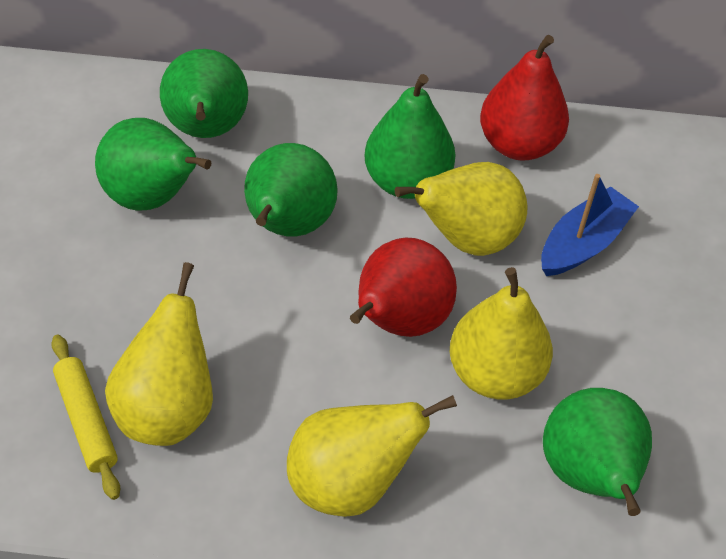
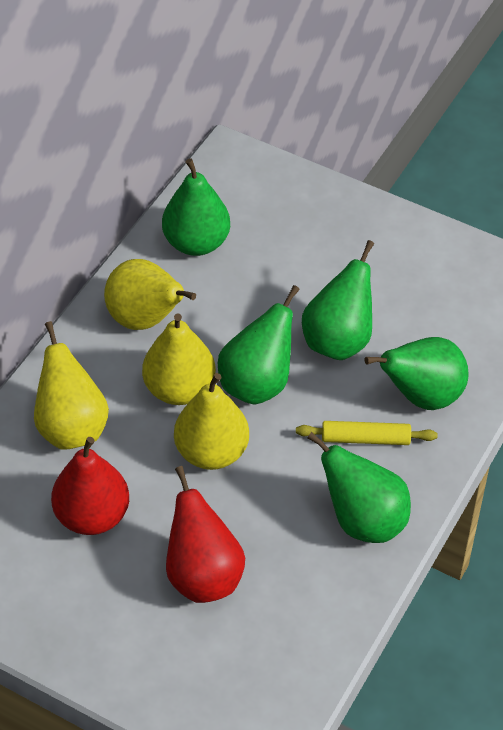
blue boat: [541,174,639,276] = 1 -> none = 0

